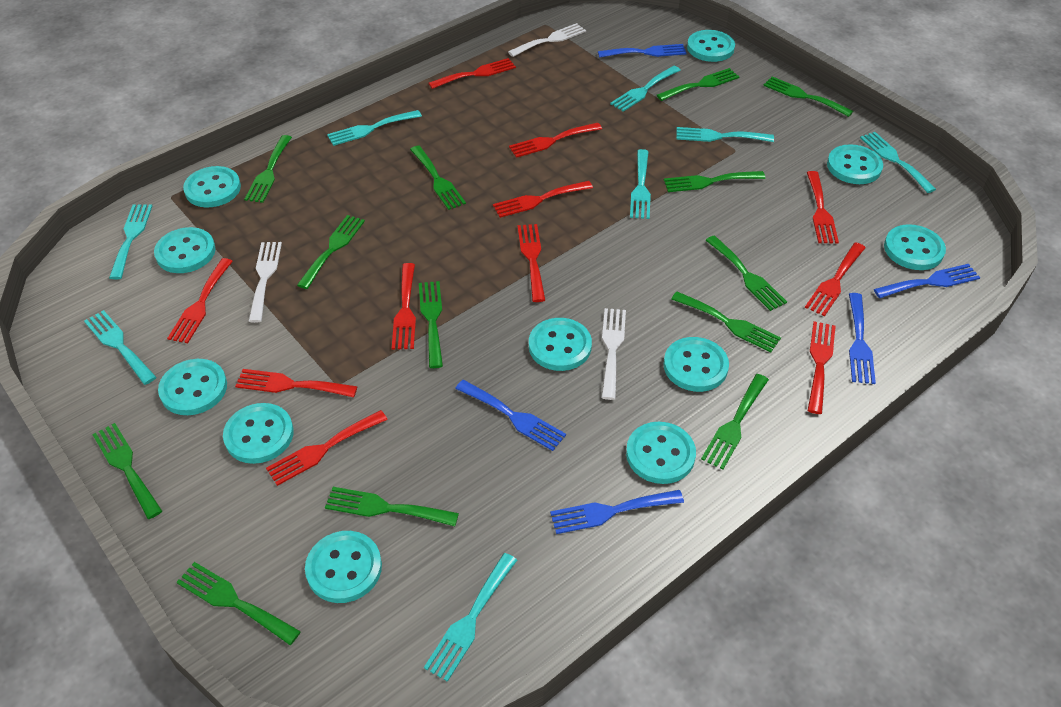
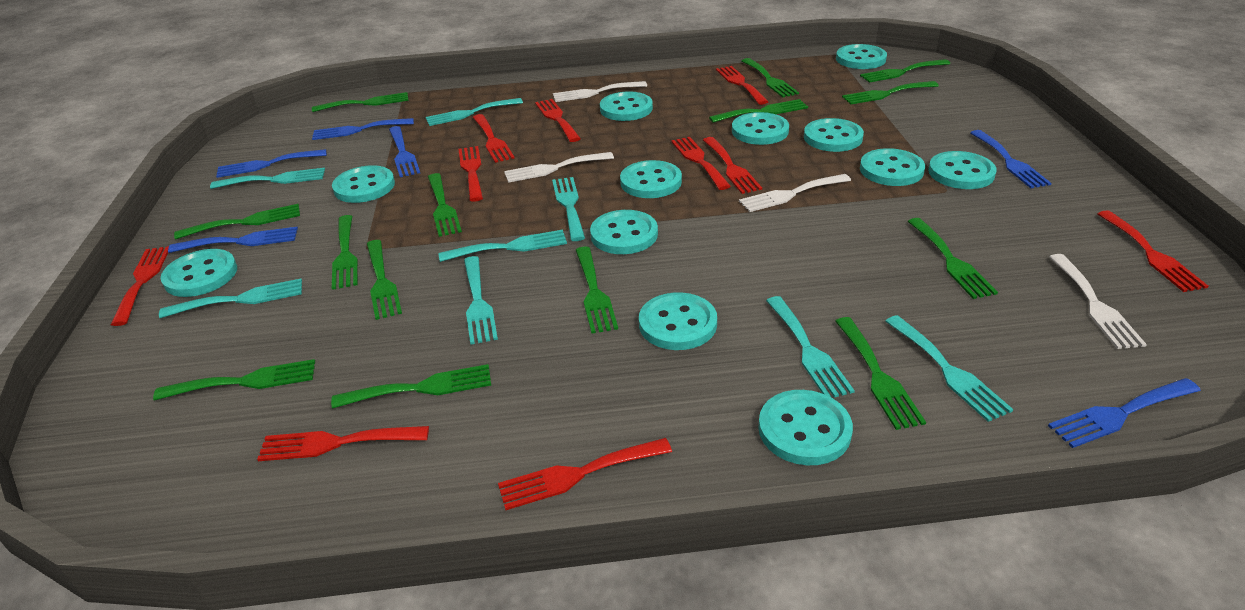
blue fork: [455,380,566,451] [550,490,684,534] [598,44,687,58] [849,293,876,384] [874,264,980,298] = 5 -> [168,227,298,253] [216,149,327,178] [312,118,414,140] [389,126,420,177] [970,130,1052,188] [1048,378,1201,448] = 6
green fork: [92,423,162,519] [176,562,301,645] [244,135,292,203] [297,215,365,289] [325,487,459,526] [410,146,466,210] [419,281,443,368] [657,68,739,101] [664,171,765,192] [671,292,781,352] [701,374,769,470] [706,235,787,311] [763,77,853,117] = 13 -> [153,359,315,400] [174,204,300,239] [312,92,409,112] [331,364,491,409] [332,215,358,290] [367,240,402,320] [428,173,462,237] [576,247,618,334] [709,99,808,123] [742,58,799,97] [835,317,926,430] [842,81,939,104] [860,59,950,83] [908,218,998,299] = 14
red fork: [167,258,233,343] [235,369,357,397] [266,410,388,486] [392,263,416,349] [429,58,516,89] [493,181,593,218] [509,123,602,158] [518,224,545,302] [805,242,866,316] [807,171,839,244] [808,321,836,414] = 11 -> [111,246,169,326] [257,426,429,461] [458,146,483,202] [473,114,514,163] [498,438,672,510] [535,99,581,142] [671,137,731,190] [703,137,762,194] [716,66,769,105] [1097,210,1208,292] = 10
turquoise button: [154,227,216,273] [158,359,227,415] [183,166,241,208] [223,403,294,464] [305,531,382,603] [529,318,592,371] [626,422,696,484] [663,337,729,392] [687,30,735,62] [827,144,883,184] [884,224,946,270] = 11 -> [161,249,237,297] [332,165,395,203] [590,210,658,254] [600,91,653,121] [620,160,682,198] [639,292,717,350] [732,112,789,145] [758,390,853,465] [804,118,864,152] [836,44,887,69] [860,148,925,186] [928,151,997,189] = 12
white fork: [249,242,282,323] [508,23,586,57] [601,308,626,400] = 3 -> [504,152,614,183] [553,81,647,102] [739,174,851,212] [1049,254,1147,349] = 4

